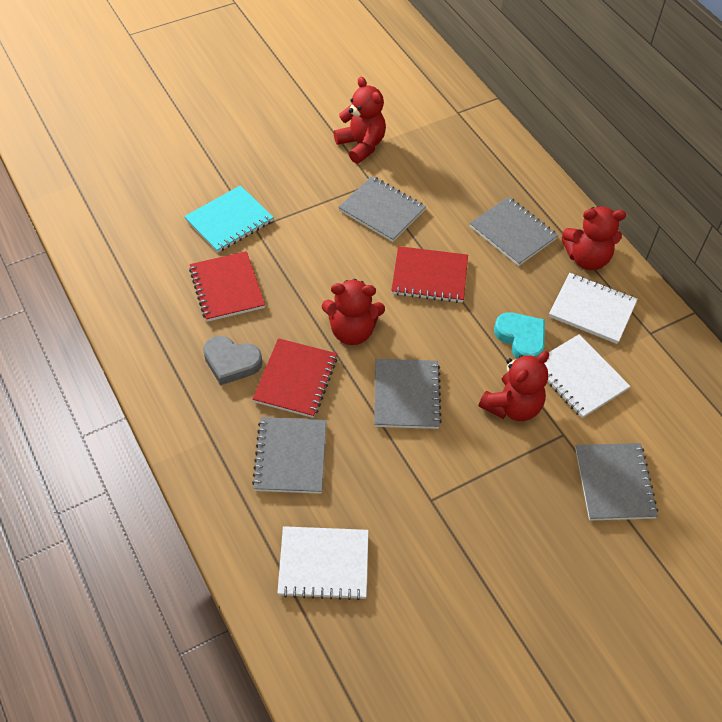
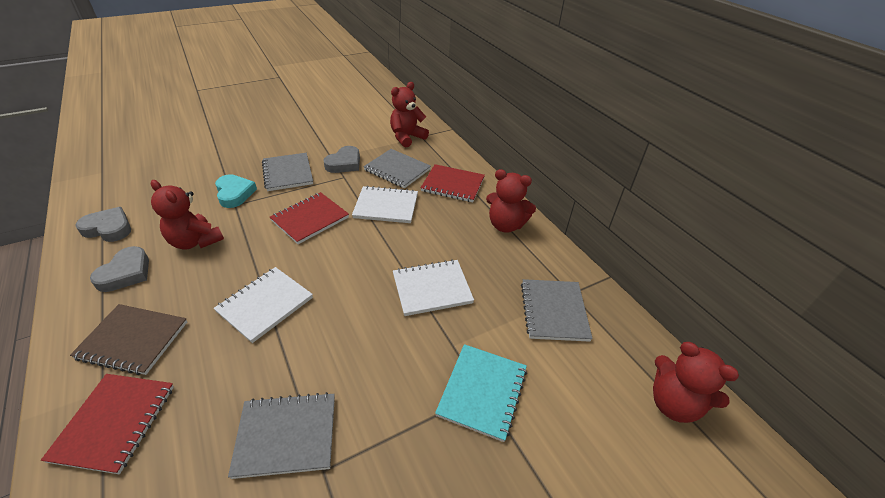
brown notebook: none = 0 -> [70,304,187,375] = 1
grey heart: [203,336,262,385] = 1 -> [75,207,131,242] [90,246,149,292] [323,146,360,173] = 3
grey notebook: [252,417,326,494] [338,176,426,242] [374,359,442,429] [470,197,558,266] [575,443,658,521] = 5 -> [228,392,335,479] [262,153,313,191] [363,149,431,188] [521,279,593,342] = 4

